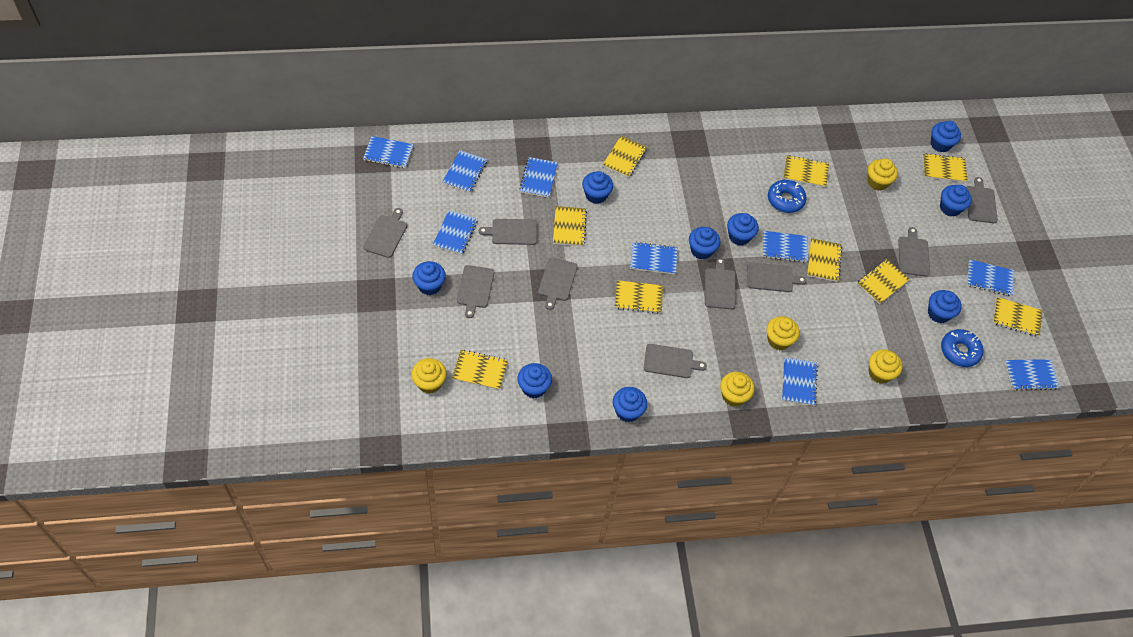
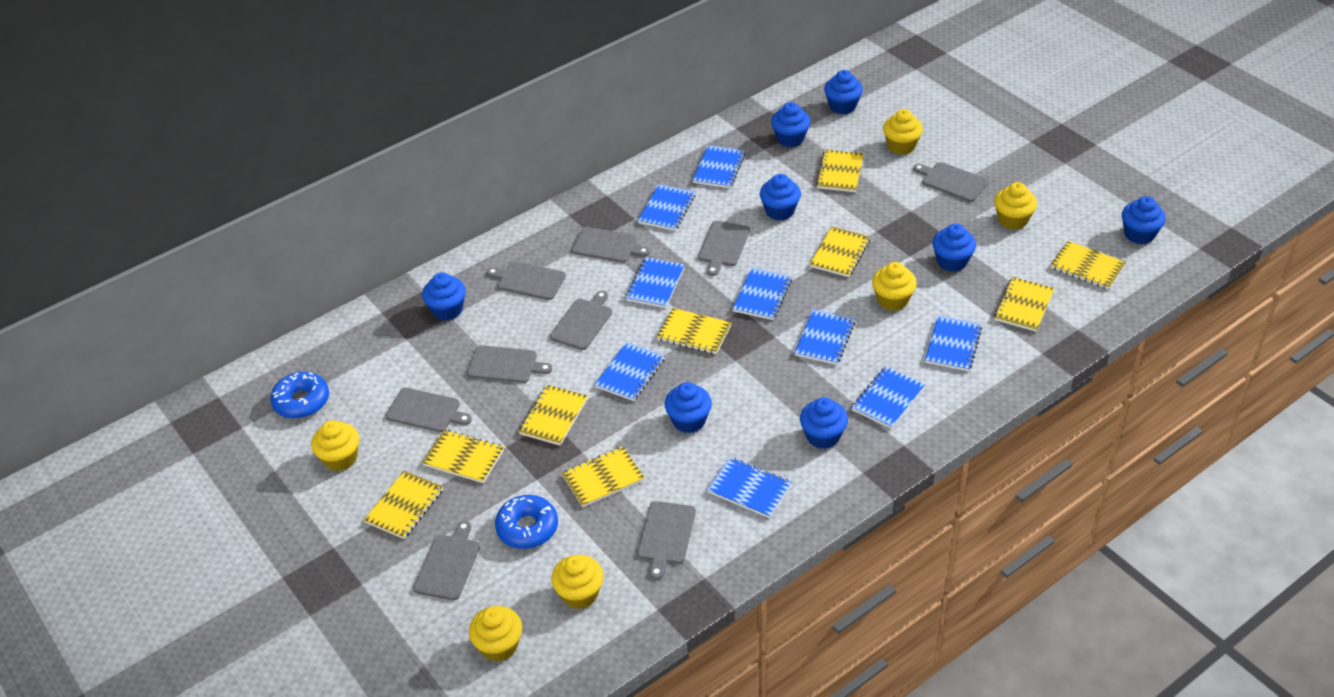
blue cupcake: [412,261,446,295] [517,363,552,398] [582,171,613,204] [613,387,647,422] [689,227,720,260] [727,213,759,246] [928,290,962,323] [931,121,961,152] [940,185,972,217] = 9 -> [422,272,466,321] [664,382,712,433] [760,174,801,221] [771,102,811,147] [800,397,848,449] [824,70,863,115] [933,223,976,272] [1122,196,1166,244] = 8
yellow cupcake: [411,358,447,394] [720,372,755,406] [766,316,800,350] [867,159,898,191] [869,349,903,384] = 5 -> [311,420,359,471] [469,606,522,662] [551,555,603,609] [872,262,917,311] [883,109,923,155] [994,182,1037,230] = 6

